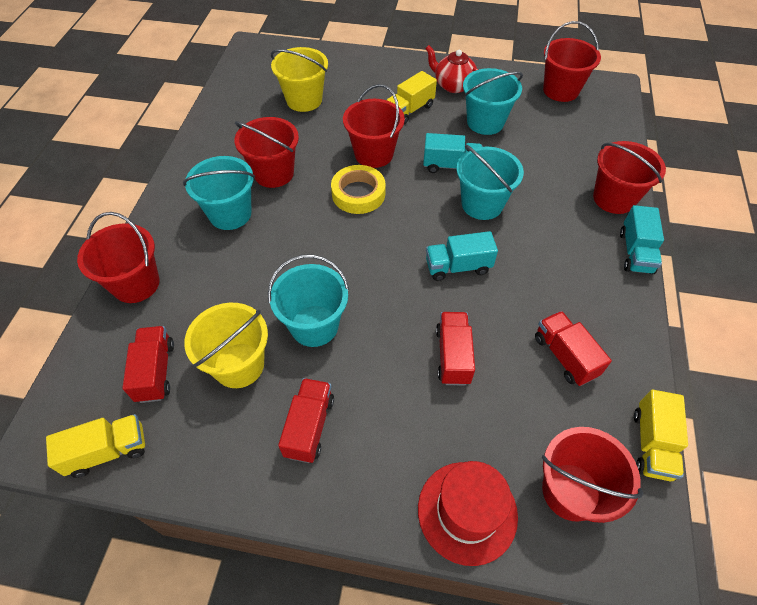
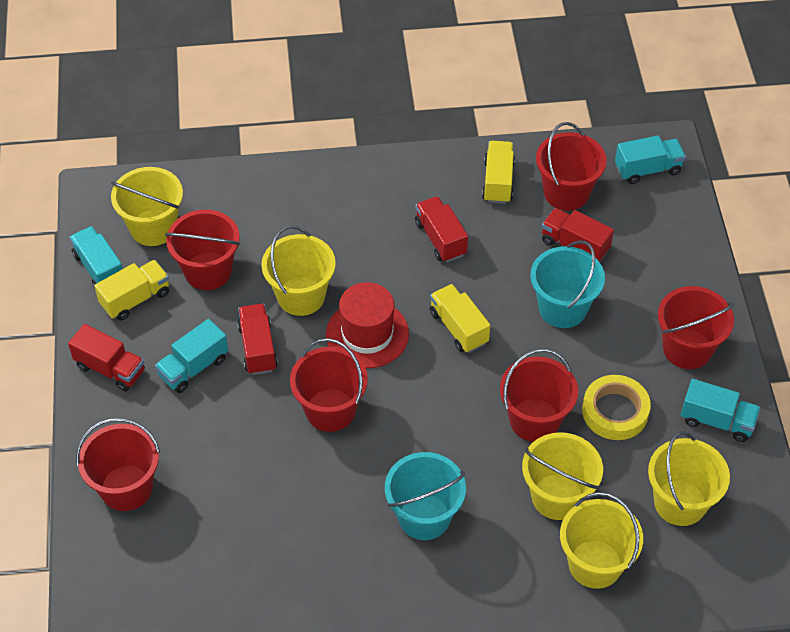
red teapot: [425,45,479,93] = 1 -> none = 0
turquoise bucket: [183,156,255,230] [268,255,349,347] [456,145,524,220] [463,68,523,135] = 4 -> [385,452,466,540] [530,240,605,328] = 2
turquoise truck: [423,133,482,173] [426,231,498,281] [620,205,664,274] = 3 -> [69,226,123,289] [155,319,228,393] [615,135,686,184] [681,379,760,442] = 4
yellow bucket: [184,303,268,388] [271,47,328,112] = 2 -> [111,167,183,246] [262,225,335,316] [522,432,603,520] [560,492,643,589] [648,432,730,526] = 5

